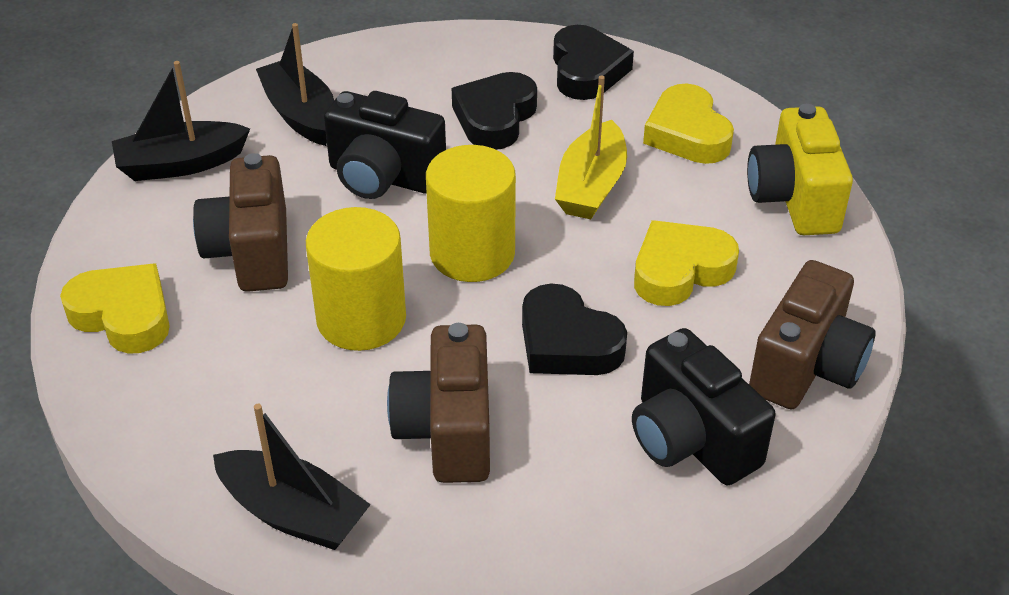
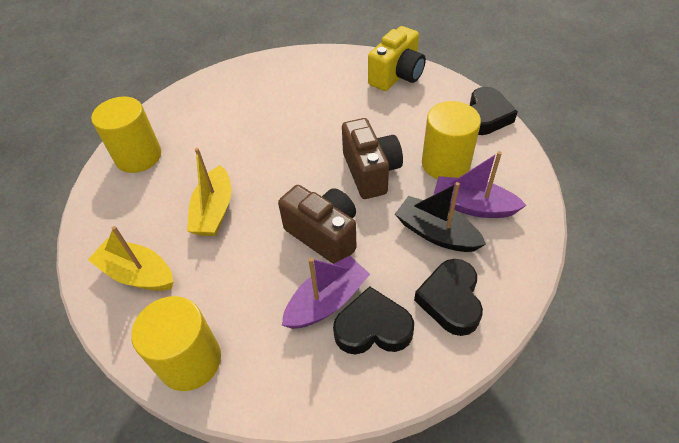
black boat: [112,61,250,181] [213,404,371,550] [256,23,334,146] = 3 -> [395,182,486,252] = 1
black camera: [324,91,446,199] [632,328,776,485] = 2 -> none = 0
brown camera: [193,153,288,292] [387,323,490,483] [749,260,876,409] = 3 -> [278,185,357,264] [342,118,403,199] = 2
purple boat: none = 0 -> [282,256,370,329] [433,151,527,218] = 2
yellow boat: [555,75,627,219] = 1 -> [88,226,173,291] [187,148,232,236] = 2
yellow cylinder: [306,207,406,351] [426,145,516,282] = 2 -> [91,97,161,173] [131,296,221,391] [422,101,481,179] = 3
yellow heart: [60,263,170,354] [634,220,739,306] [643,84,734,164] = 3 -> none = 0

